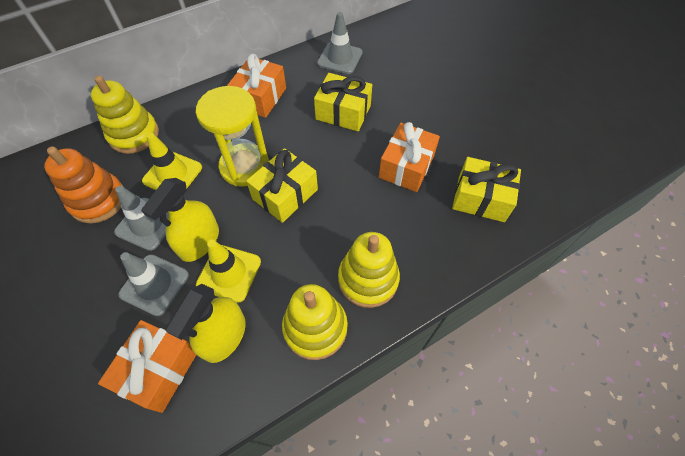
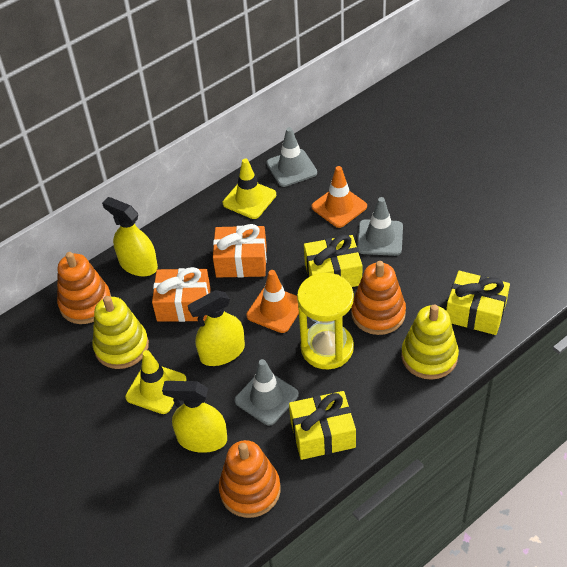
orange gift: [98,320,196,413] [227,54,286,118] [379,122,440,192] = 3 -> [152,267,211,322] [213,224,267,278] = 2
orange stacking toy: [44,146,123,224] = 1 -> [57,252,111,324] [219,440,281,518] [351,261,406,335] = 3
orange traffic cone: none = 0 -> [246,270,299,333] [312,166,367,228] = 2
yellow spray bottle: [141,178,219,262] [165,284,246,363] = 2 -> [102,197,158,276] [162,381,227,453] [188,290,245,366] = 3
yellow stacking toy: [91,76,159,154] [282,284,348,360] [338,232,400,308] = 3 -> [93,296,149,369] [401,305,459,380] = 2

